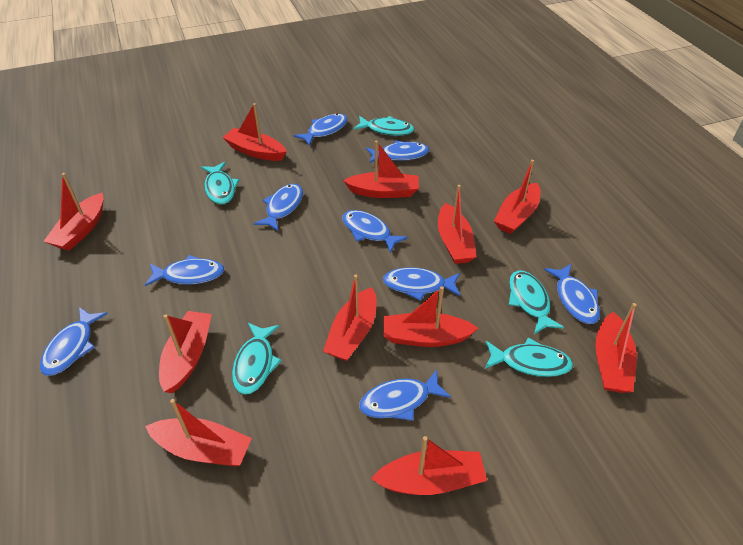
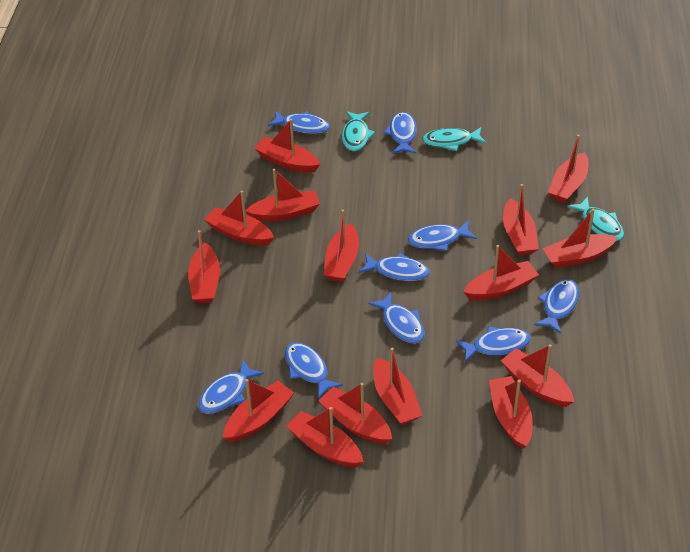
red boat: [43,173,104,251] [145,399,252,466] [159,311,212,393] [222,103,287,161] [323,274,376,361] [343,141,419,198] [371,436,487,495] [383,286,478,347] [438,185,477,264] [494,160,541,234] [595,303,637,393] = 11 -> [188,230,220,303] [204,191,274,246] [223,379,294,442] [245,169,320,221] [254,119,320,173] [286,407,363,467] [318,383,392,444] [324,210,359,282] [373,348,422,425] [463,245,539,300] [489,376,533,449] [501,344,574,407] [503,184,539,256] [543,209,618,268] [548,135,589,203] = 15
turquoise fish: [201,162,240,204] [232,323,282,395] [353,116,414,136] [485,338,573,377] [509,271,564,334] = 5 -> [342,111,375,152] [422,127,486,151] [567,197,624,241] = 3

